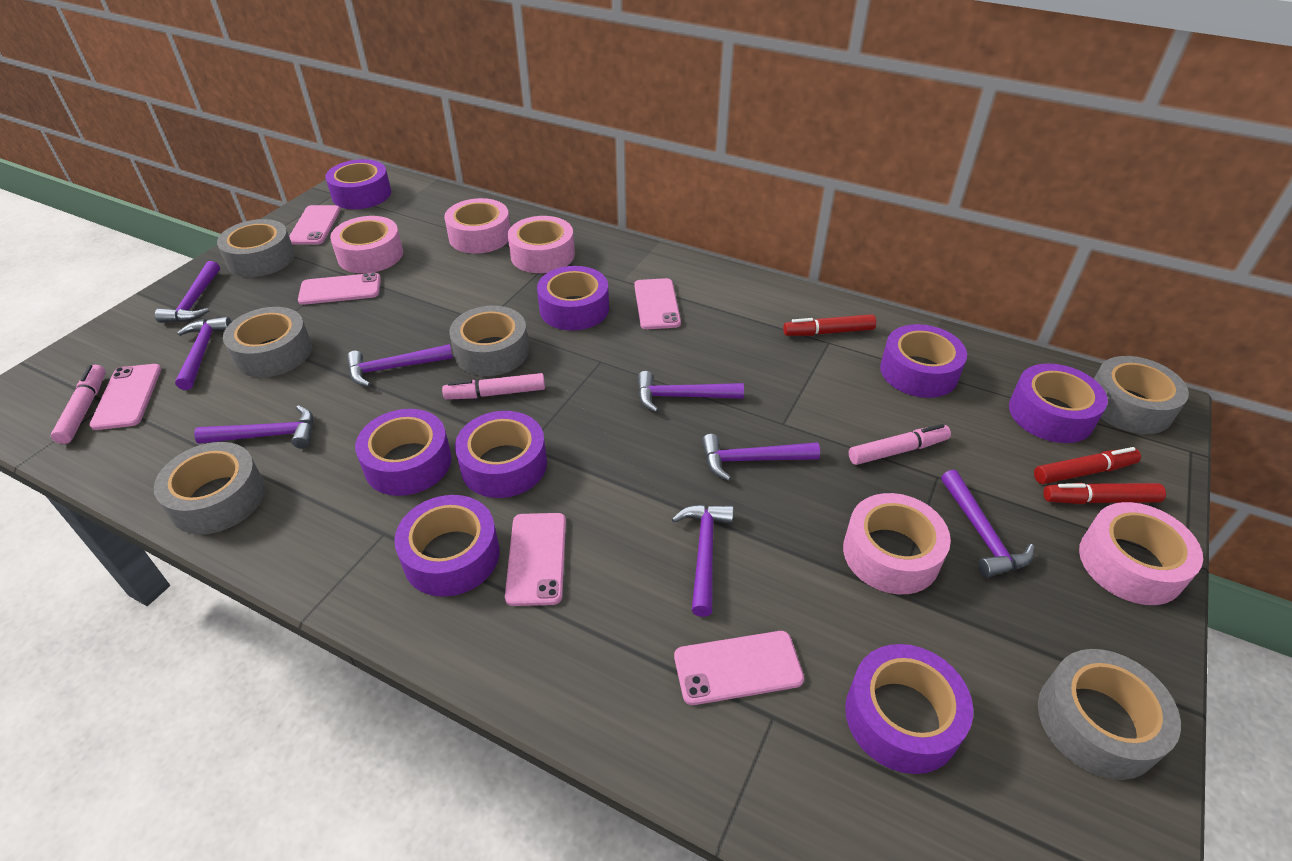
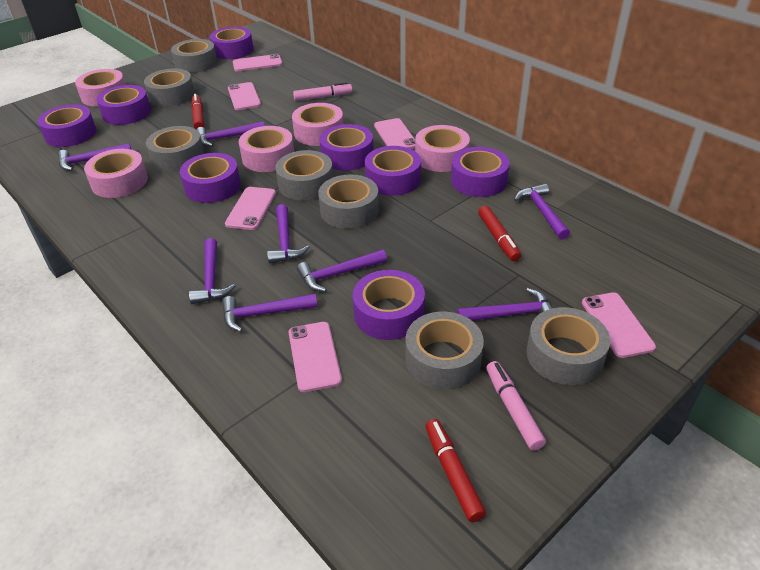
grey tape: [154,442,265,534] [217,219,295,277] [223,307,312,378] [449,306,529,376] [1038,649,1181,780] [1094,356,1189,434] = 6 -> [144,68,195,106] [146,126,204,172] [171,39,217,73] [275,150,333,200] [318,174,379,229] [406,312,484,390] [526,307,610,385] = 7
pink marker: [51,365,105,444] [442,373,545,400] [849,424,951,465] = 3 -> [293,82,352,101] [486,361,546,451] = 2

